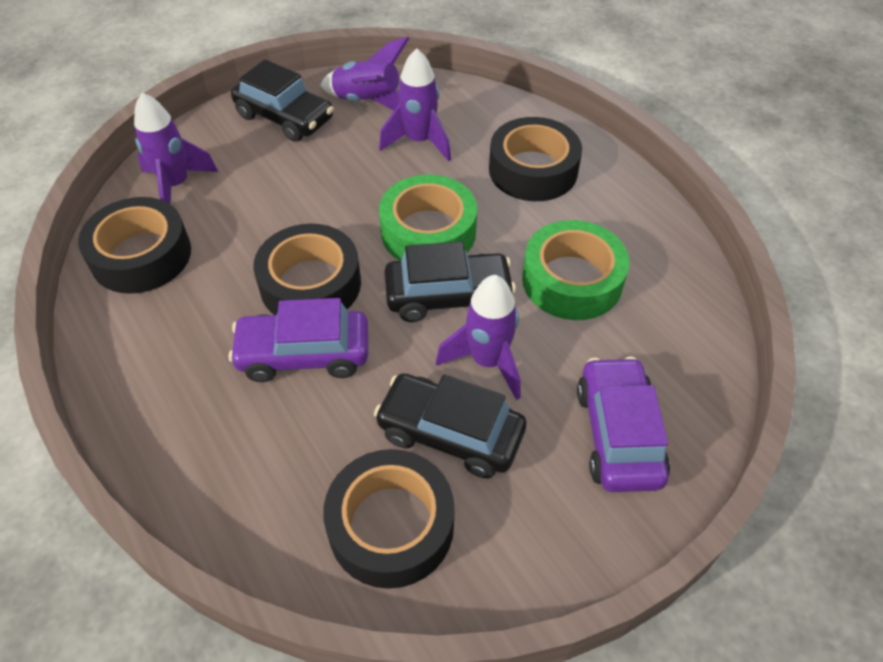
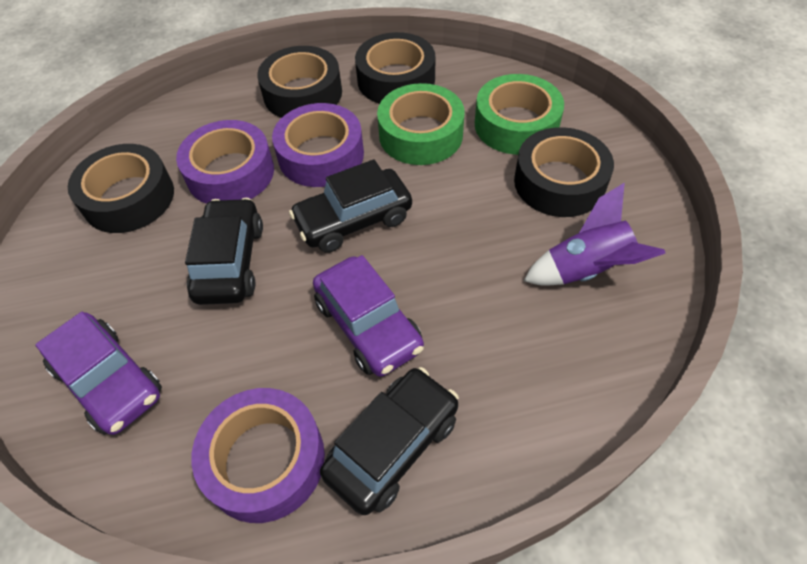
purple rocket: [134,92,218,204] [320,37,409,110] [379,48,451,161] [436,275,521,400] = 4 -> [524,182,666,286] = 1
purple tape: none = 0 -> [176,120,274,204] [191,388,325,523] [272,103,364,187] = 3

